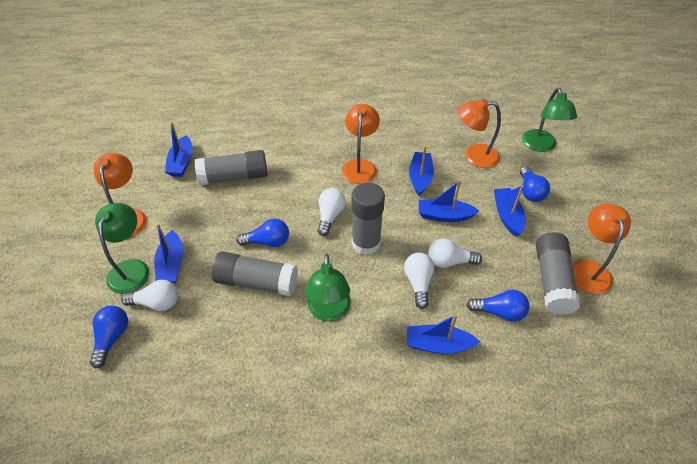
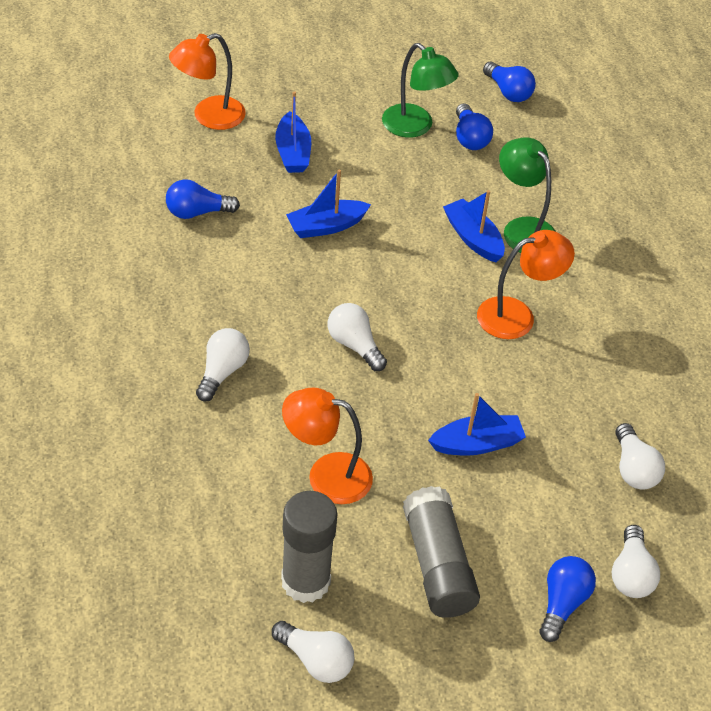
blue boat: [154,224,183,283] [165,122,192,177] [407,314,480,354] [409,146,434,196] [419,180,479,222] [494,185,525,237] = 6 -> [275,91,311,173] [286,170,371,238] [428,393,526,456] [443,190,505,262] = 4
green lamp: [95,203,149,294] [305,254,351,321] [522,88,577,152] = 3 -> [382,43,459,138] [499,137,556,253] = 2
grey glue stick: [195,150,268,185] [211,251,298,296] [352,182,385,255] [536,232,580,315] = 4 -> [281,491,337,603] [403,486,480,618] = 2
orange lamp: [94,153,147,238] [342,104,380,184] [458,99,501,168] [572,203,631,294] = 4 -> [169,33,246,130] [282,388,373,504] [477,230,575,339] = 3
white light bulb: [121,280,178,311] [318,188,346,236] [404,253,435,309] [428,238,482,268] = 4 -> [196,328,250,402] [272,621,354,683] [328,303,387,371] [612,525,660,598] [616,423,665,490] = 5

